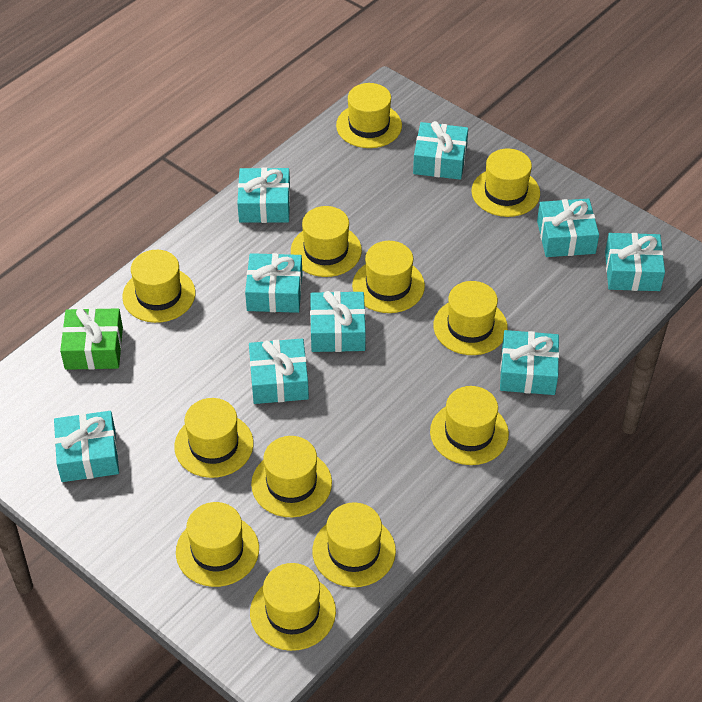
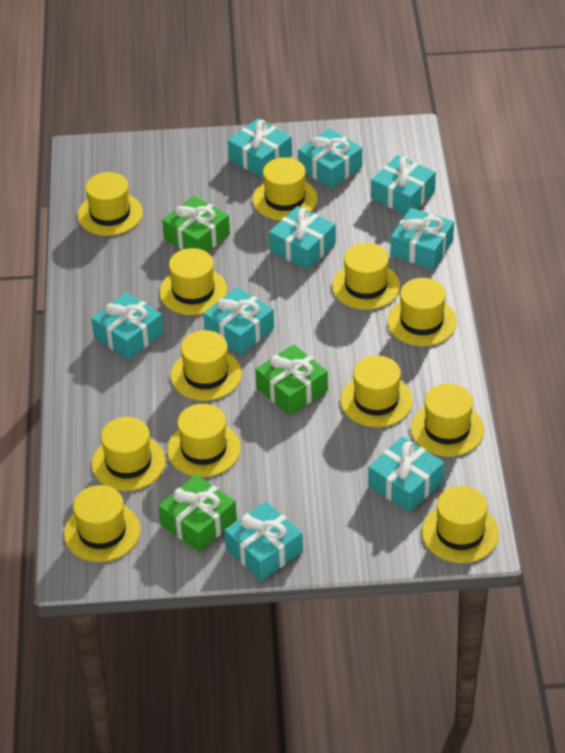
green gift: [60,308,123,370] = 1 -> [158,474,237,552] [162,196,230,252] [255,344,328,415] = 3

